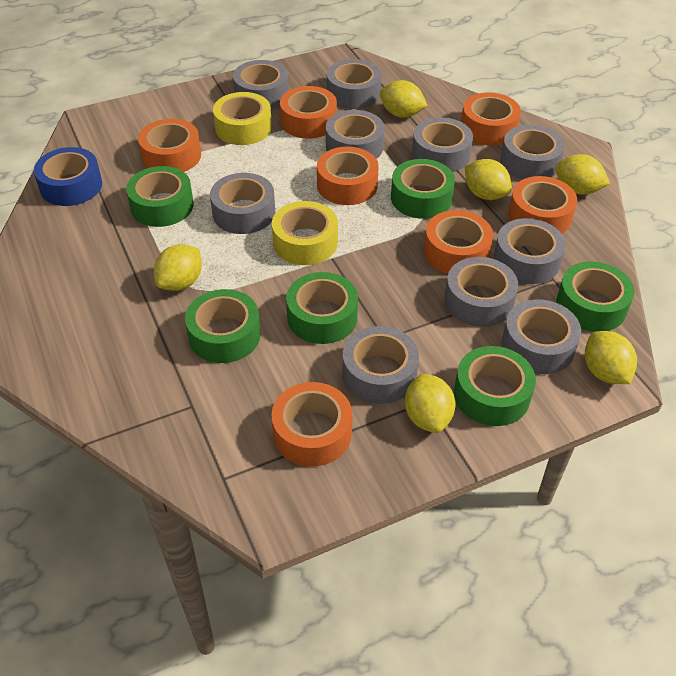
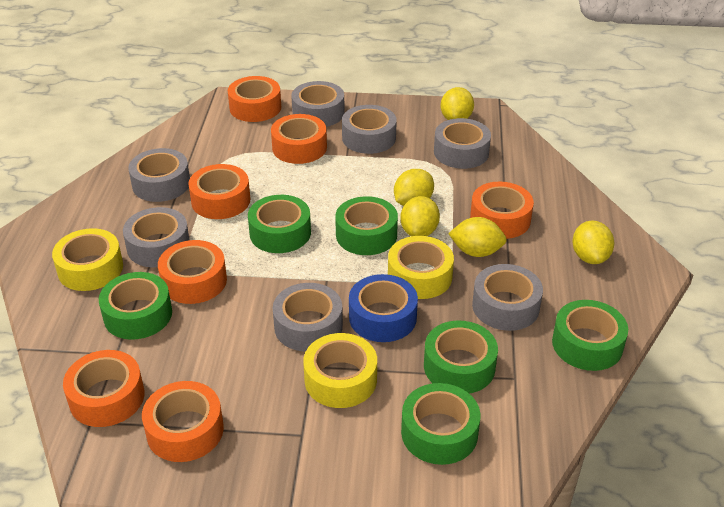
grey tape: [210,173,275,234] [233,60,289,109] [326,110,385,159] [327,59,381,109] [342,326,419,404] [412,117,473,172] [445,257,518,327] [494,218,566,284] [500,125,565,179] [502,299,581,374] = 10 -> [123,207,190,267] [128,148,190,202] [273,283,343,352] [291,81,345,127] [342,105,397,154] [434,118,491,169] [472,264,543,331] = 7
yellow lemon: [154,244,202,291] [380,80,428,118] [405,374,455,433] [465,159,512,200] [555,154,610,195] [585,331,637,384] = 6 -> [394,169,434,206] [400,196,440,236] [440,87,474,120] [448,217,507,257] [572,221,614,264] = 5
yellow tape: [213,92,272,145] [272,201,338,265] = 2 -> [52,228,123,291] [303,333,377,408] [388,236,454,299] = 3

